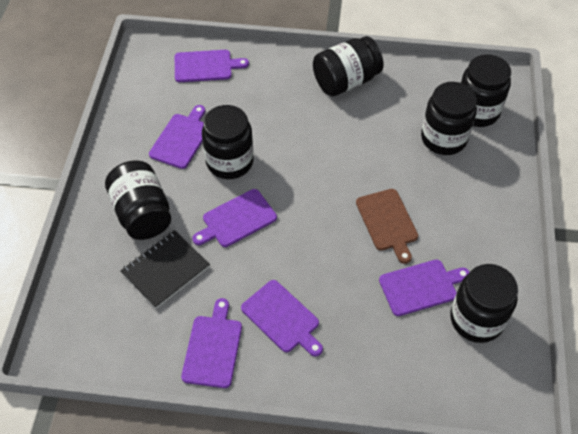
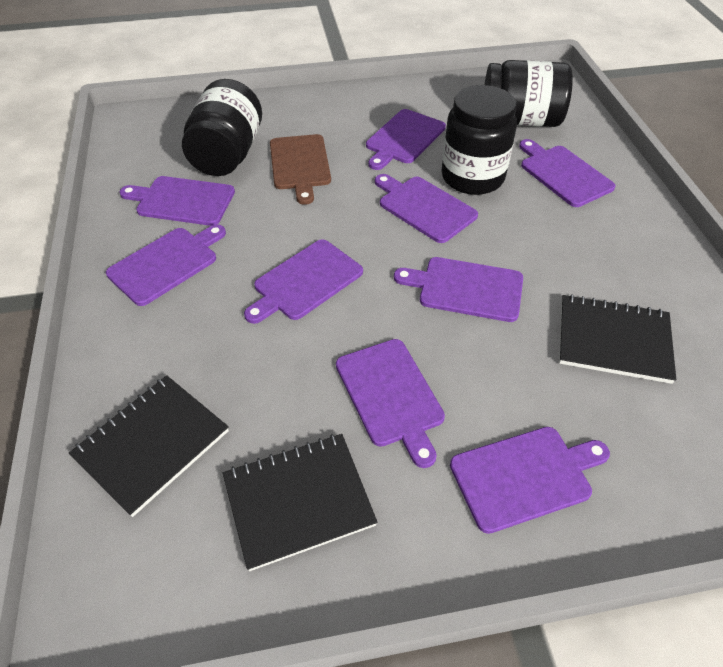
black jar: [105,160,171,240] [202,105,253,179] [313,36,384,96] [421,82,477,155] [450,264,518,343] [461,54,511,127] = 6 -> [182,79,262,176] [441,85,517,195] [485,60,573,127] = 3
black notebook: [120,230,210,309] = 1 -> [69,375,229,517] [223,434,378,571] [559,294,676,384] = 3
purple cutting board: [149,105,205,169] [175,50,249,82] [181,298,242,388] [192,189,277,247] [241,280,323,357] [379,260,470,316] = 6 -> [106,224,226,306] [120,176,235,226] [244,239,363,324] [336,339,445,468] [366,109,446,170] [375,174,478,243] [394,257,523,322] [450,427,610,534] [519,139,616,207] = 9

